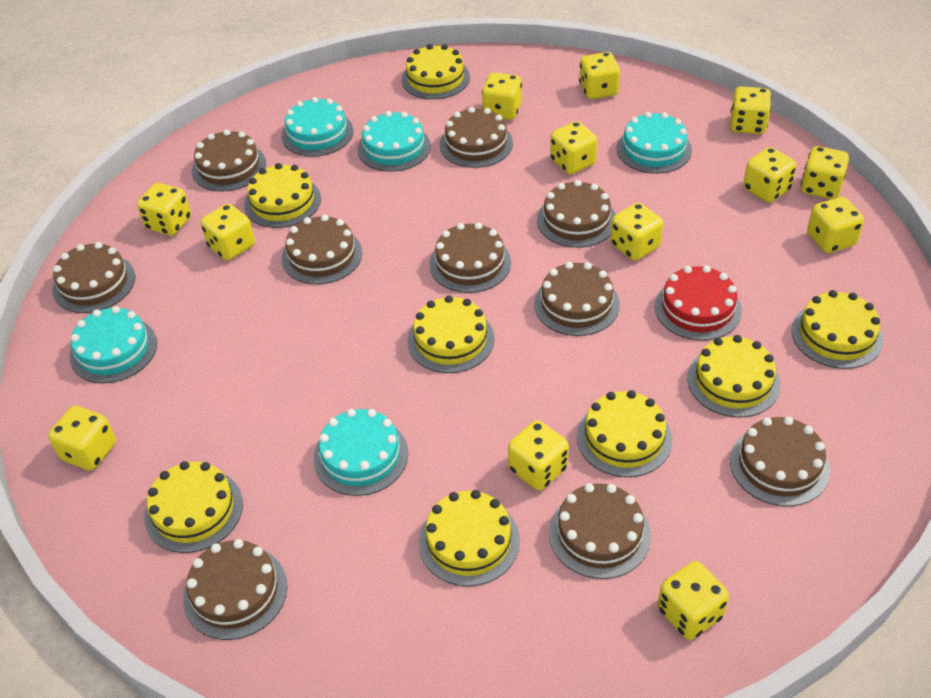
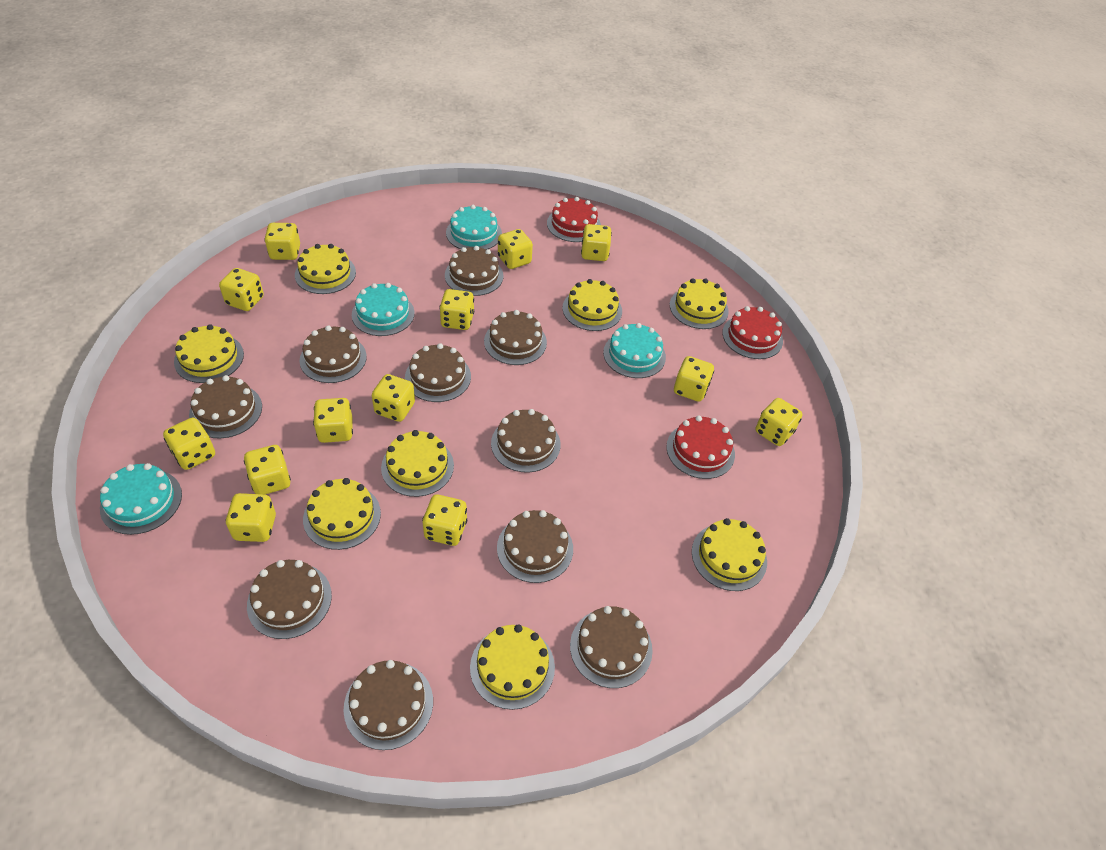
red cake: [655,265,742,341] = 1 -> [547,197,601,242] [666,416,735,479] [722,306,783,359] = 3
turquoise cake: [70,306,157,383] [281,97,353,157] [314,409,408,496] [357,111,431,172] [617,112,692,173] = 5 -> [100,463,182,535] [352,283,415,336] [446,205,502,250] [603,323,666,378] = 4

